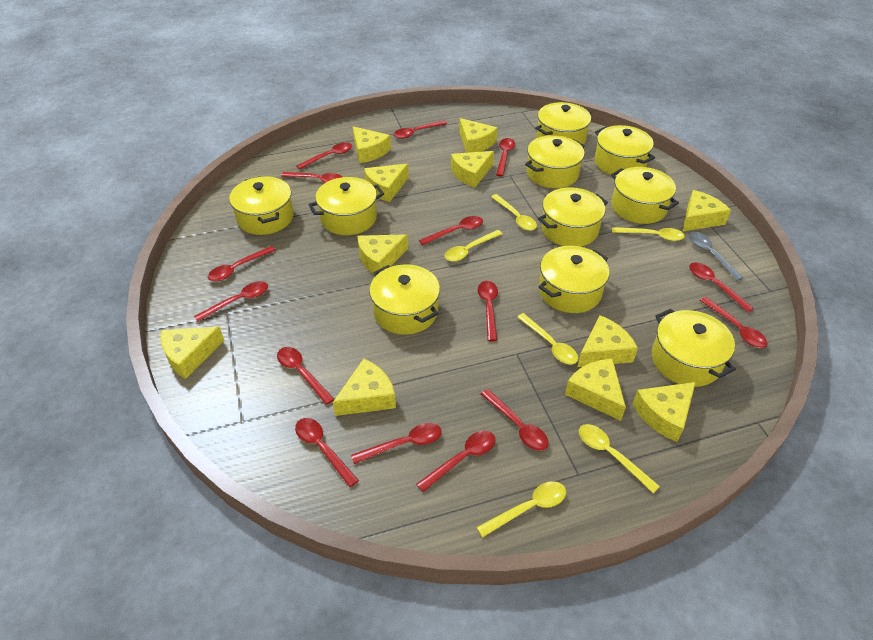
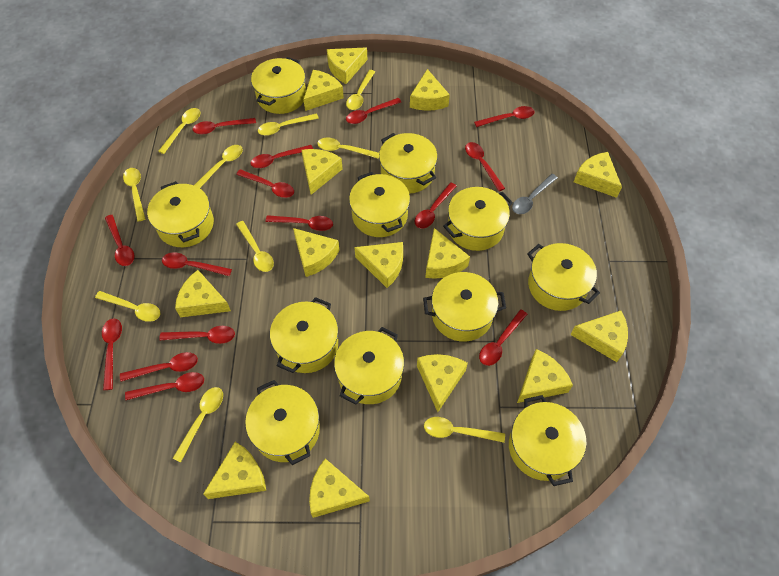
yellow cheese: [160,326,224,379] [333,359,396,416] [353,126,391,163] [358,234,408,274] [364,164,409,202] [451,151,494,188] [459,118,498,153] [565,359,626,421] [577,315,638,367] [633,382,696,442] [682,190,731,232] = 11 -> [175,270,231,317] [203,442,266,499] [293,228,339,277] [302,149,343,195] [303,70,344,111] [309,458,370,518] [327,47,367,84] [354,242,403,288] [410,69,450,111] [417,354,468,412] [425,228,470,279] [517,349,573,403] [570,311,628,362] [574,152,622,198] = 14
yellow pot: [229,176,294,235] [308,177,384,235] [369,264,440,335] [525,135,585,188] [535,102,592,145] [538,187,608,247] [539,246,609,313] [594,125,655,176] [611,167,679,224] [652,309,736,387] = 10 -> [147,181,214,247] [245,380,320,465] [251,57,306,114] [270,297,338,373] [334,327,404,405] [349,172,410,237] [379,133,438,194] [423,272,506,342] [443,187,513,251] [509,395,586,486] [527,243,600,311] = 11
yellow spoon: [445,230,503,262] [476,481,566,538] [491,194,537,231] [517,313,578,364] [579,424,660,493] [612,227,685,241] = 6 -> [95,291,160,322] [123,168,145,222] [158,108,200,154] [172,387,223,463] [194,145,243,188] [236,221,274,272] [258,113,319,136] [317,137,379,159] [346,70,375,110] [424,417,505,443] = 10

